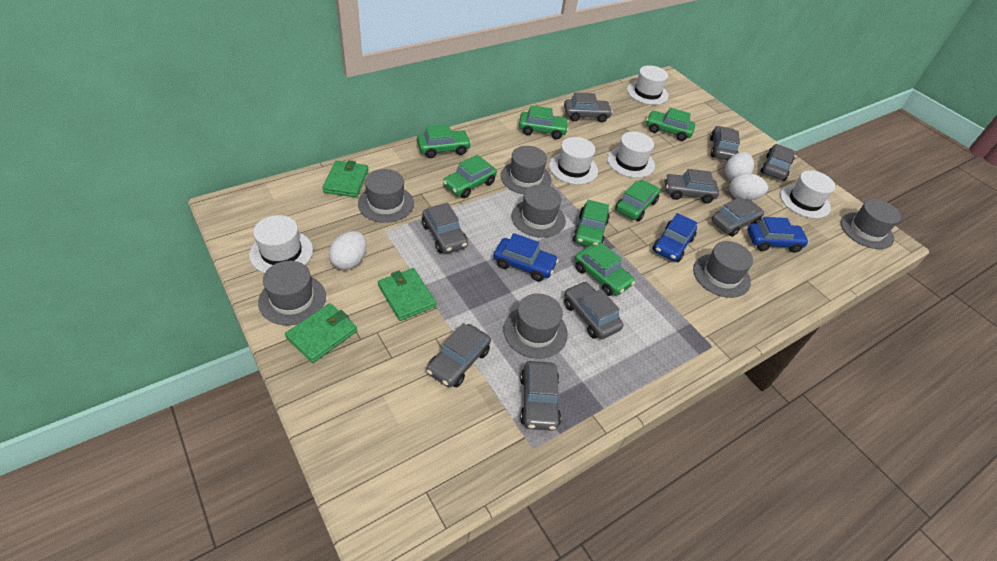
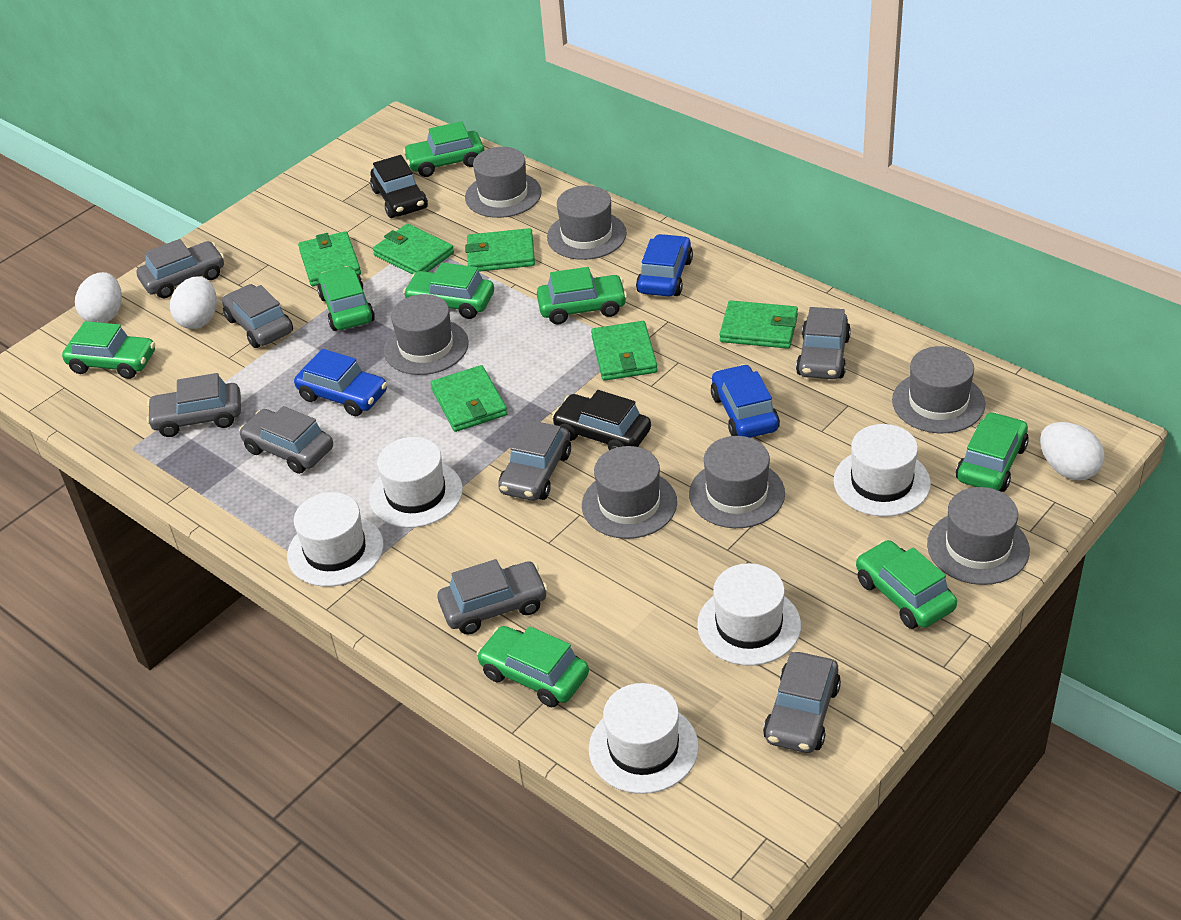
black car: none = 0 -> [370,155,428,218] [552,390,651,450] = 2
green car: [417,124,471,158] [443,155,497,198] [519,105,569,139] [573,200,610,246] [574,243,635,296] [615,180,660,221] [646,108,695,141] = 7 -> [62,321,155,379] [317,266,375,331] [403,121,485,177] [403,263,494,319] [476,626,589,707] [537,267,627,324] [856,540,957,629] [956,412,1029,492] = 8
green wallet: [285,303,357,363] [322,160,369,197] [378,268,436,321] = 3 -> [298,231,361,286] [373,224,454,275] [431,365,508,432] [465,228,535,272] [591,321,658,381] [719,300,798,349] = 6
grey car: [422,203,468,253] [427,323,491,388] [520,361,561,431] [564,92,613,123] [564,281,623,339] [664,169,719,203] [710,126,740,160] [711,197,764,237] [760,144,795,181] = 9 -> [137,239,224,298] [146,373,241,437] [222,284,293,348] [239,406,333,474] [438,559,548,635] [498,420,571,501] [763,652,841,753] [796,307,851,379] = 8

